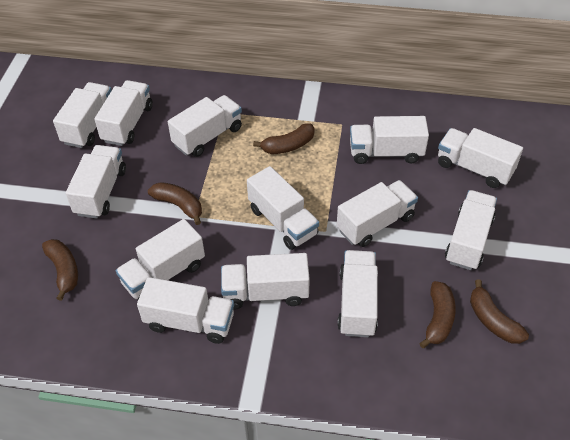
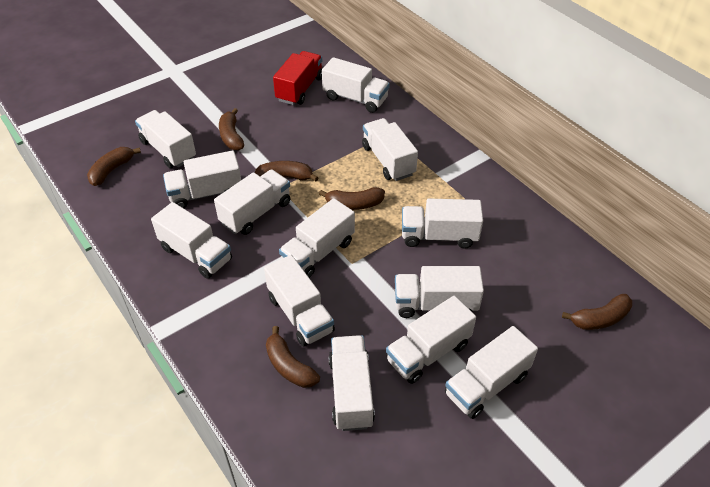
brown banana: [42,239,78,301] [148,182,202,225] [253,123,315,154] [419,281,456,348] [470,279,529,344] = 5 -> [87,147,141,186] [219,108,244,150] [255,161,318,181] [266,326,320,388] [319,187,385,210] [562,294,632,330] = 6
red truck: none = 0 -> [273,51,322,105] = 1

